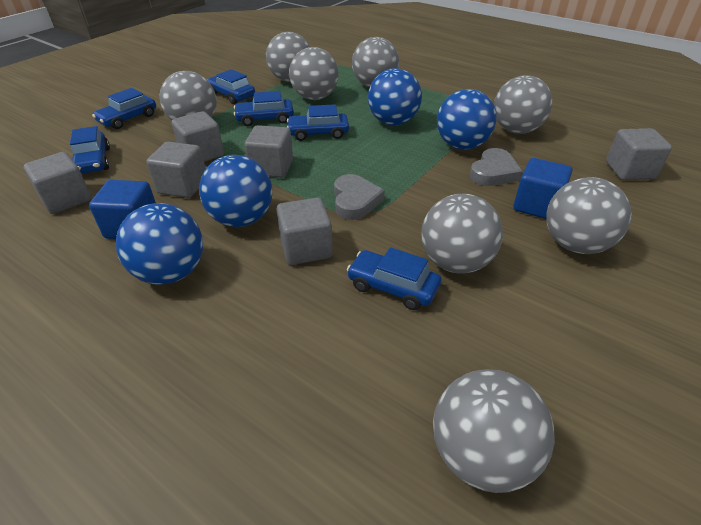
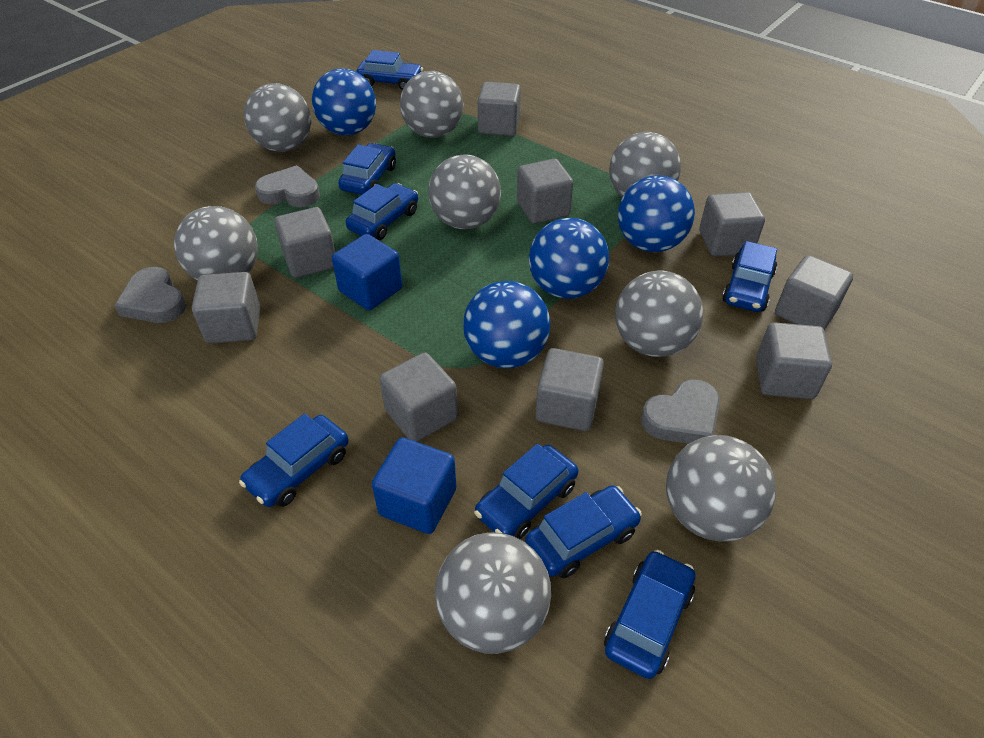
blue car: [70,126,110,174] [92,88,156,129] [207,69,255,104] [234,91,294,126] [287,104,349,141] [347,247,441,310] = 6 -> [239,414,349,507] [338,143,396,195] [346,183,418,240] [356,50,423,90] [474,444,578,539] [525,485,642,578] [604,550,695,679] [722,241,777,312] = 8
grey cube: [24,152,91,214] [146,142,206,198] [171,111,224,162] [244,125,293,178] [276,198,333,265] [606,128,672,180] = 6 -> [192,272,261,344] [274,207,335,278] [379,352,458,442] [478,82,521,136] [517,159,573,224] [536,348,604,431] [699,192,765,257] [756,322,832,399] [775,255,853,330] = 9
grey heart: [334,174,385,220] [470,148,523,186] = 2 -> [114,267,186,323] [255,165,320,207] [641,379,720,444] = 3

